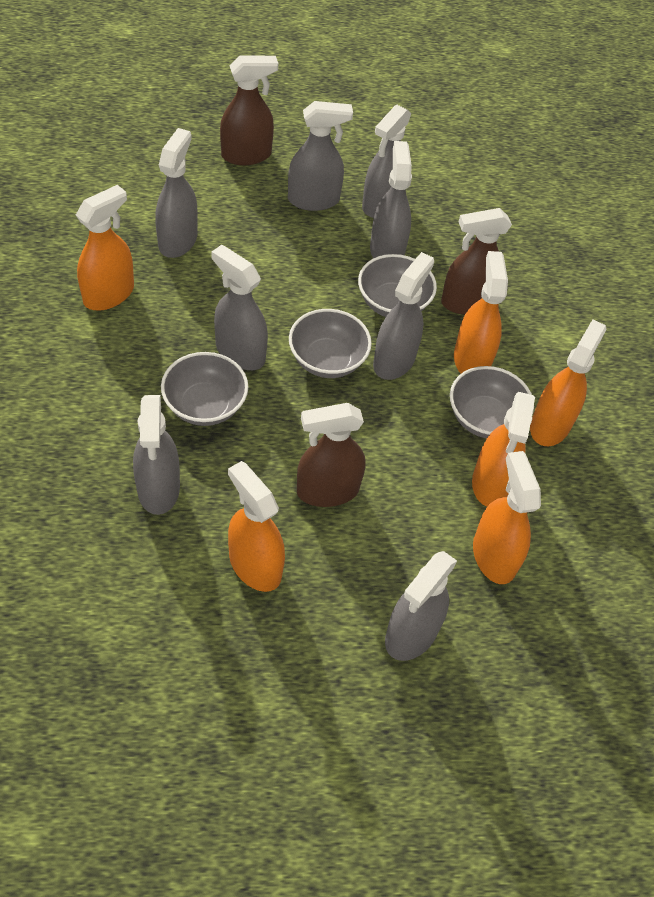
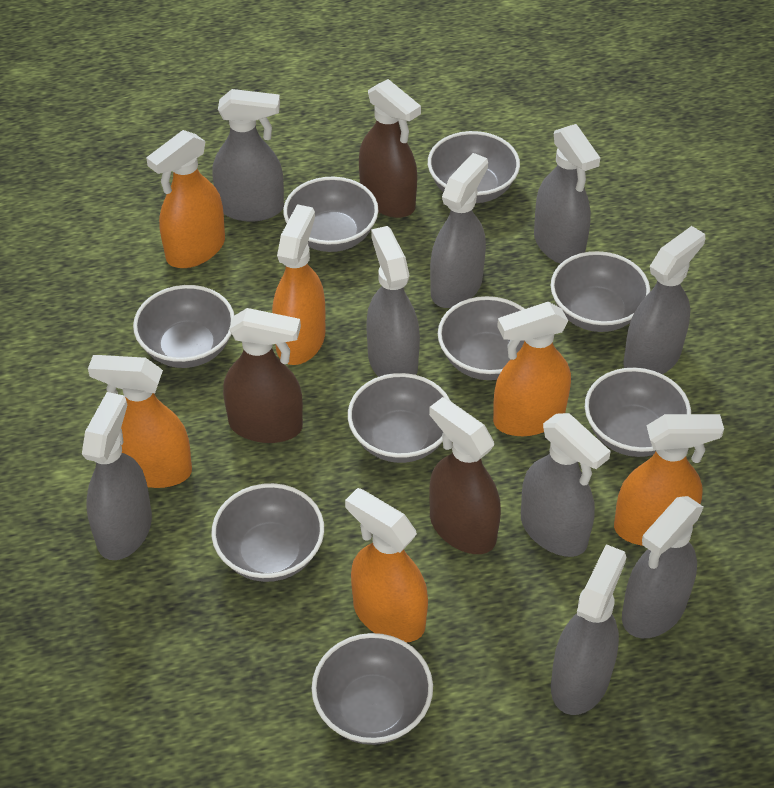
grey bowl: [161,352,248,426] [289,309,372,378] [358,254,437,317] [450,366,534,438] = 4 -> [133,285,234,368] [211,483,324,582] [283,177,378,252] [311,633,433,745] [348,373,450,463] [428,131,520,203] [438,296,525,380] [551,251,650,332] [585,368,691,457] = 9
grey spray bottle: [133,395,180,515] [155,128,198,258] [211,245,268,370] [288,101,353,211] [362,105,411,218] [370,141,412,258] [373,252,434,380] [385,551,457,661] = 8 -> [82,392,152,560] [212,89,284,222] [366,226,420,377] [430,153,488,308] [521,413,611,557] [534,124,600,264] [551,544,627,715] [622,496,704,638] [623,226,705,374] = 9

